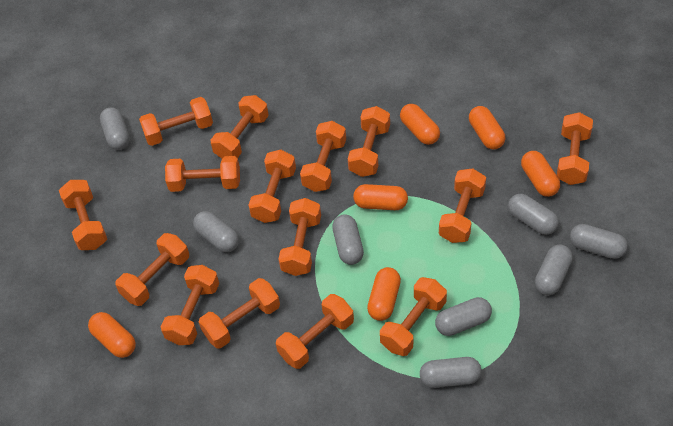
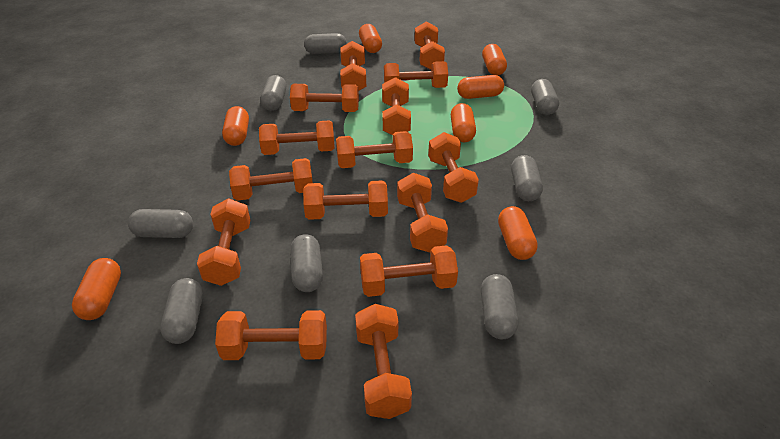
orange capsule: [88,312,136,358] [353,184,408,210] [367,267,401,321] [400,104,440,145] [469,106,505,149] [521,151,560,197] = 6 -> [72,258,121,320] [222,106,249,146] [359,24,382,53] [451,103,476,142] [457,75,504,99] [482,44,507,75] [498,206,538,260] = 7

